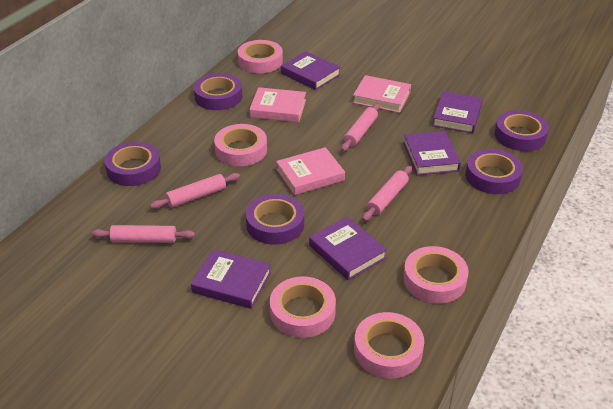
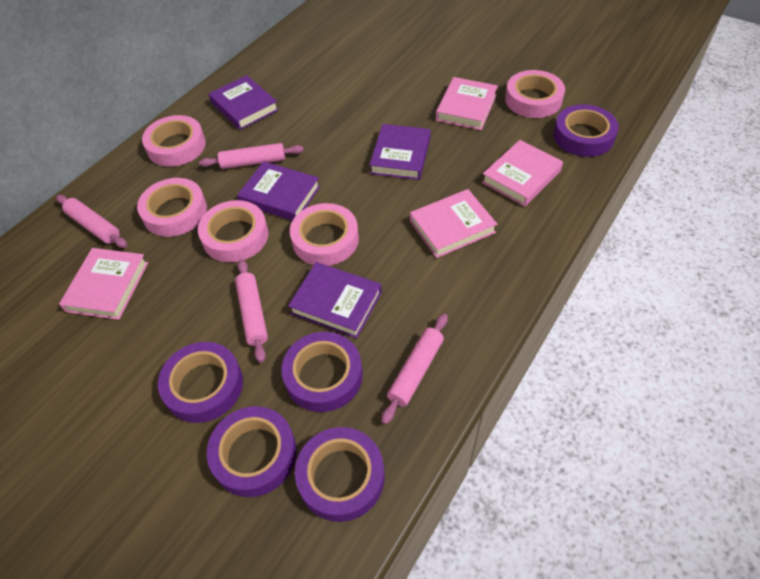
pink book: [249,87,306,122] [276,147,345,195] [353,75,411,113] = 3 -> [59,248,148,320] [410,189,497,258] [436,77,498,130] [482,140,563,206] = 4
purple book: [191,249,271,309] [281,51,341,90] [309,217,387,280] [403,131,461,176] [432,91,483,133] = 5 -> [209,75,279,130] [237,161,320,221] [288,262,382,338] [370,124,431,180] = 4

